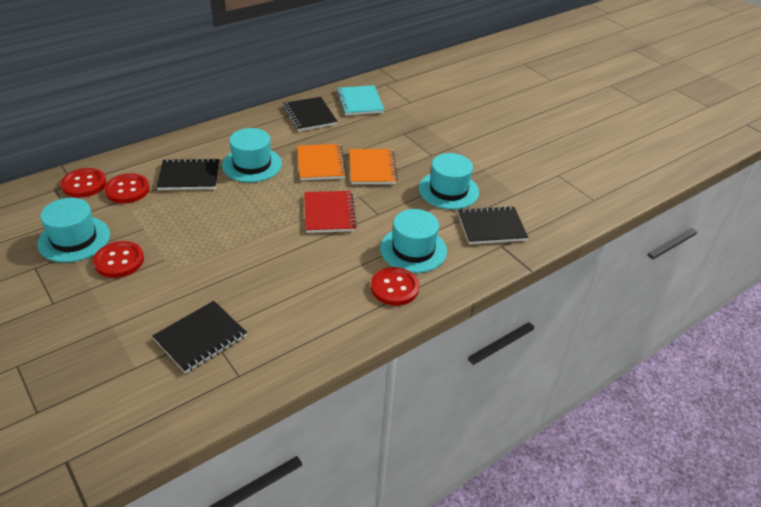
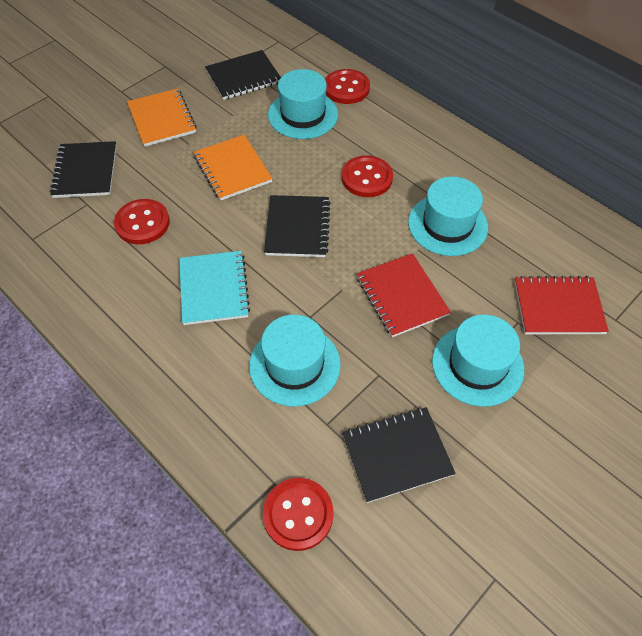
red notebook: [304,191,357,233] = 1 -> [357,253,451,337] [514,276,609,334] = 2

